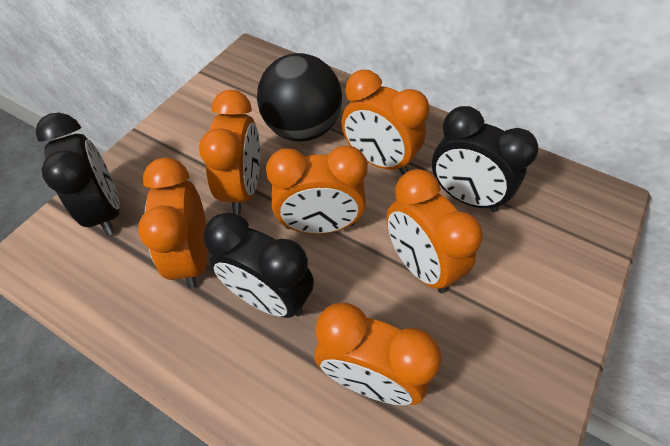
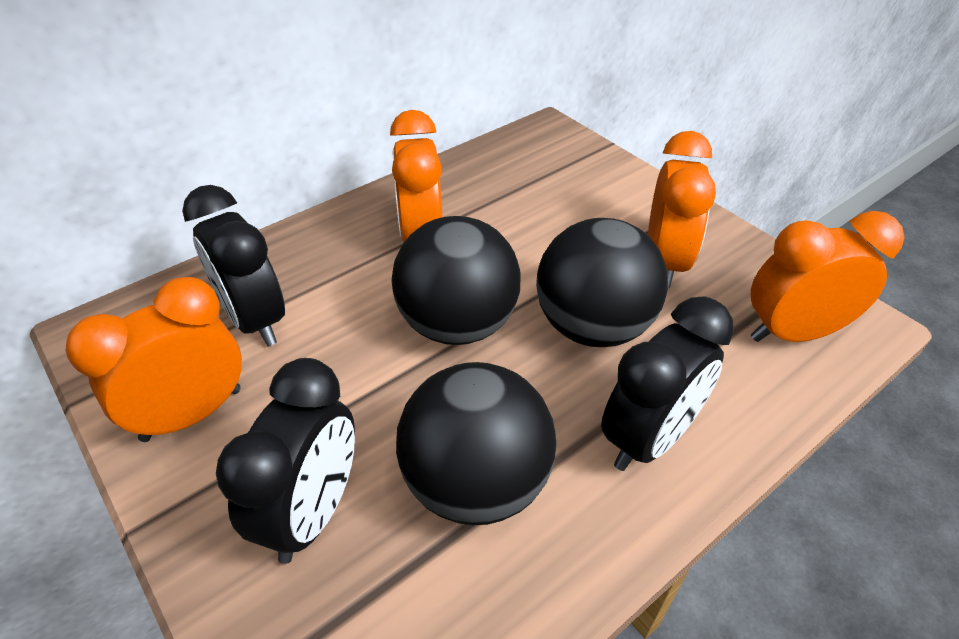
black ball: [257,53,342,142] = 1 -> [391,216,520,345] [396,362,557,525] [536,218,668,347] = 3
orange clock: [138,157,208,288] [199,90,260,214] [266,145,368,234] [314,303,442,405] [341,70,429,174] [386,169,483,293] = 6 -> [65,277,242,442] [390,110,442,242] [648,131,716,288] [751,211,905,342] = 4

